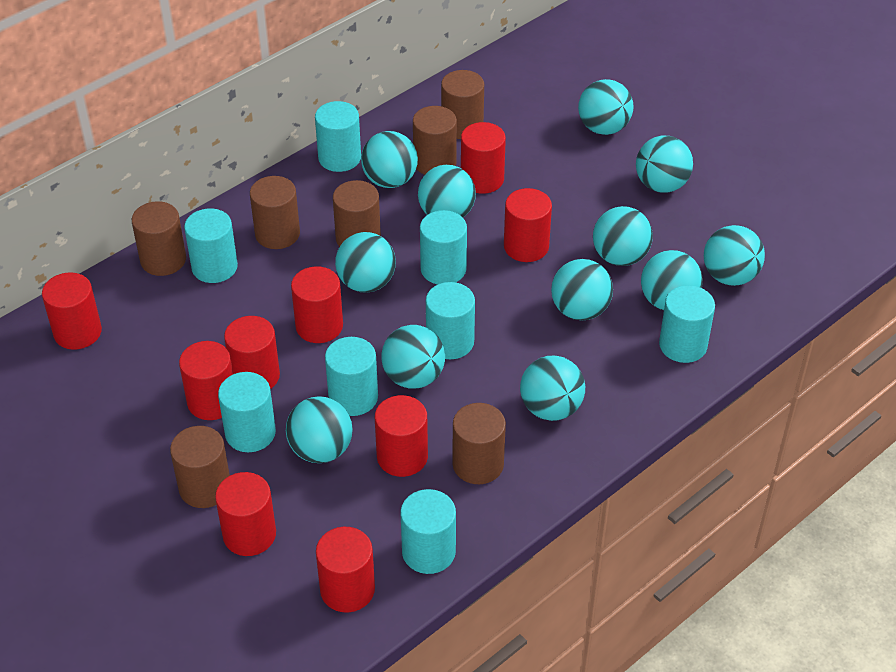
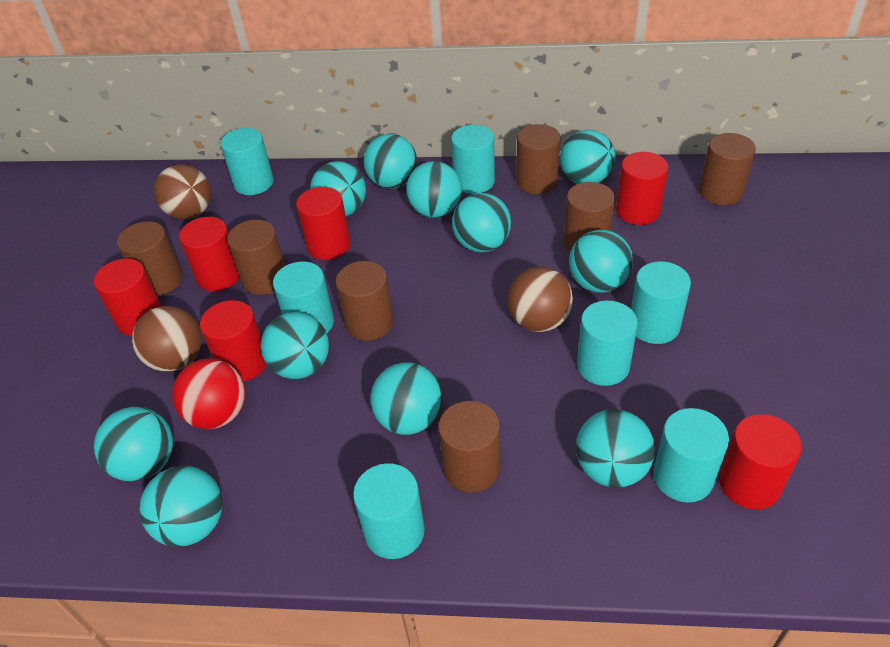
brown ball: none = 0 -> [132,306,202,372] [154,164,211,219] [507,267,573,332] = 3
red ball: none = 0 -> [172,358,246,429] = 1
red cylinder: [42,272,102,350] [179,341,233,420] [215,472,276,556] [224,316,280,389] [291,266,343,343] [316,527,375,613] [375,395,428,477] [461,122,506,194] [504,188,552,262] = 9 -> [94,259,162,336] [179,217,240,291] [200,300,267,382] [296,187,351,260] [616,152,668,225] [719,414,802,510] = 6
turquoise ball: [286,396,353,463] [335,232,396,293] [361,131,418,188] [381,325,445,389] [418,165,476,217] [520,356,585,421] [551,259,613,320] [578,79,633,135] [593,206,653,266] [636,136,693,193] [641,250,703,310] [704,225,765,286] = 12 -> [94,407,173,481] [139,466,223,547] [261,312,329,379] [310,161,366,216] [364,134,417,189] [370,362,442,435] [406,161,462,218] [452,193,511,252] [560,130,615,184] [569,230,633,293] [576,409,655,488] = 11
turquoise cylinder: [184,208,238,283] [218,372,276,452] [315,101,361,172] [325,337,378,416] [400,489,456,574] [420,210,467,285] [426,282,475,359] [659,285,715,363] = 8 -> [220,128,274,195] [273,262,334,333] [353,463,425,559] [451,125,495,194] [577,300,638,386] [631,261,691,344] [653,408,729,503] = 7

